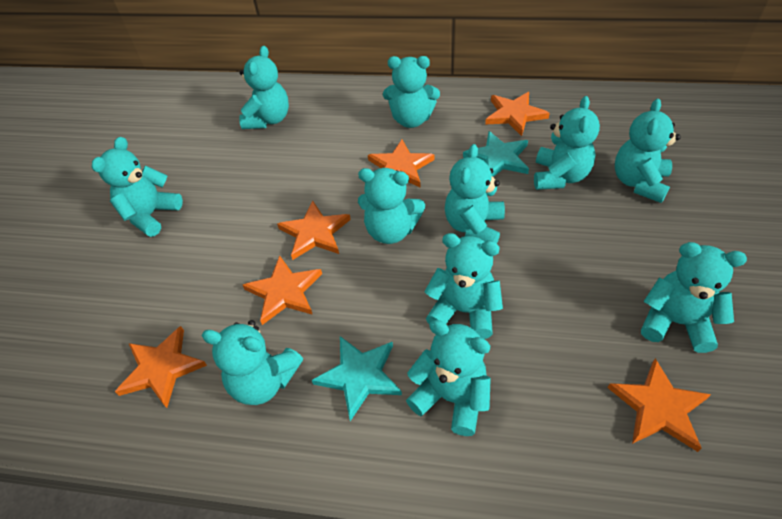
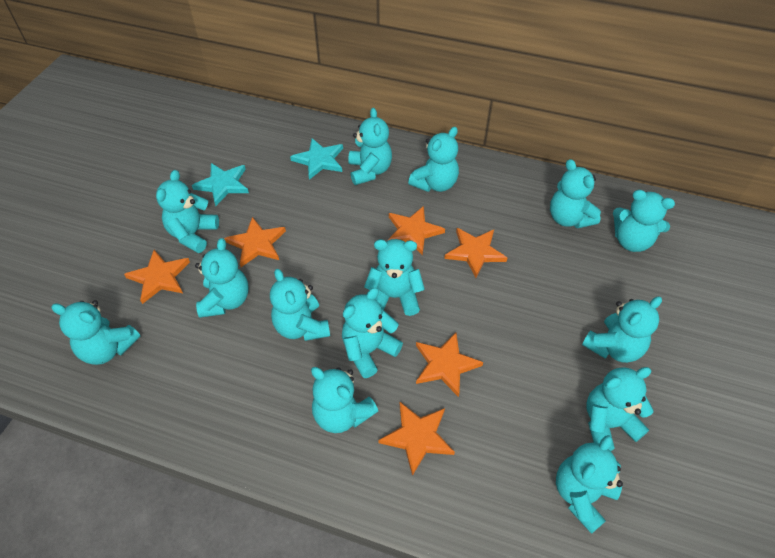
turquoise teddy bear: [92,137,183,237] [202,320,303,405] [239,46,289,129] [358,168,425,244] [383,56,440,128] [406,320,491,436] [424,233,503,339] [445,144,505,244] [534,96,600,190] [615,99,681,203] [641,242,747,353] = 11 -> [51,300,140,365] [156,170,219,253] [195,238,249,318] [270,269,330,341] [311,367,378,433] [342,288,403,378] [348,108,392,185] [364,239,425,316] [408,127,459,192] [550,159,601,229] [556,435,623,534] [582,296,662,363] [586,367,654,451] [613,190,675,252] = 14

